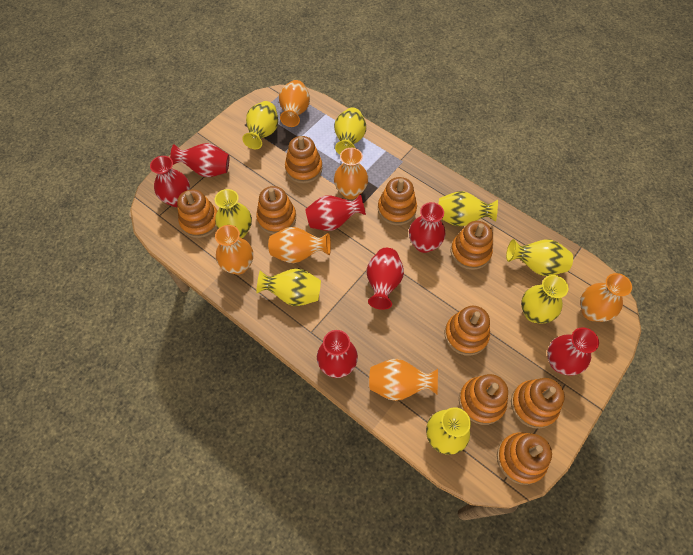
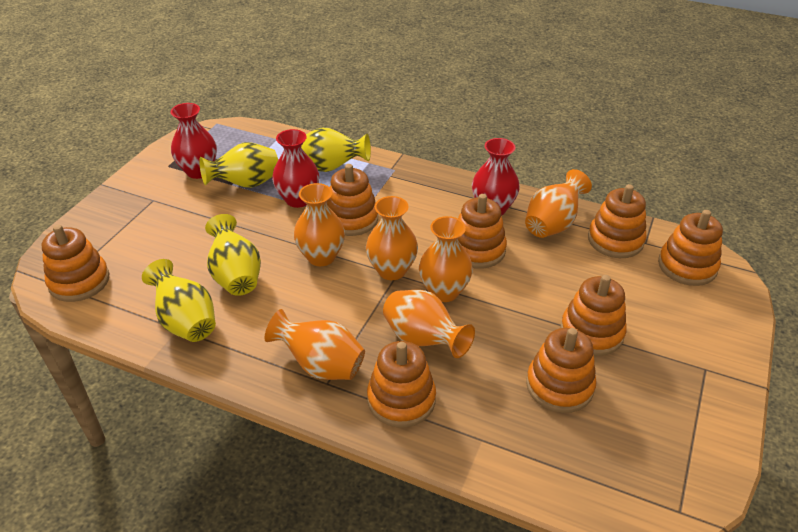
orange stacking toy: [177,189,217,238] [256,186,296,234] [285,136,323,183] [378,177,417,225] [444,306,490,356] [451,221,493,270] [459,374,508,425] [497,432,552,485] [511,378,565,429] = 9 -> [42,225,109,302] [326,164,378,236] [367,341,436,428] [458,194,507,269] [526,328,597,413] [560,275,627,356] [588,184,647,258] [658,210,723,286] = 8
red vase: [150,156,190,207] [170,143,229,177] [305,194,366,231] [317,330,358,378] [366,248,404,310] [409,202,446,253] [547,327,599,376] = 7 -> [170,103,217,179] [272,129,319,208] [472,138,520,216] = 3
yellow vase: [215,189,252,238] [242,101,278,149] [256,268,321,306] [334,108,366,155] [426,407,471,455] [439,191,498,227] [506,239,573,276] [521,275,568,324] = 8 -> [142,259,216,342] [199,142,278,188] [205,214,261,296] [301,127,371,172] = 4

